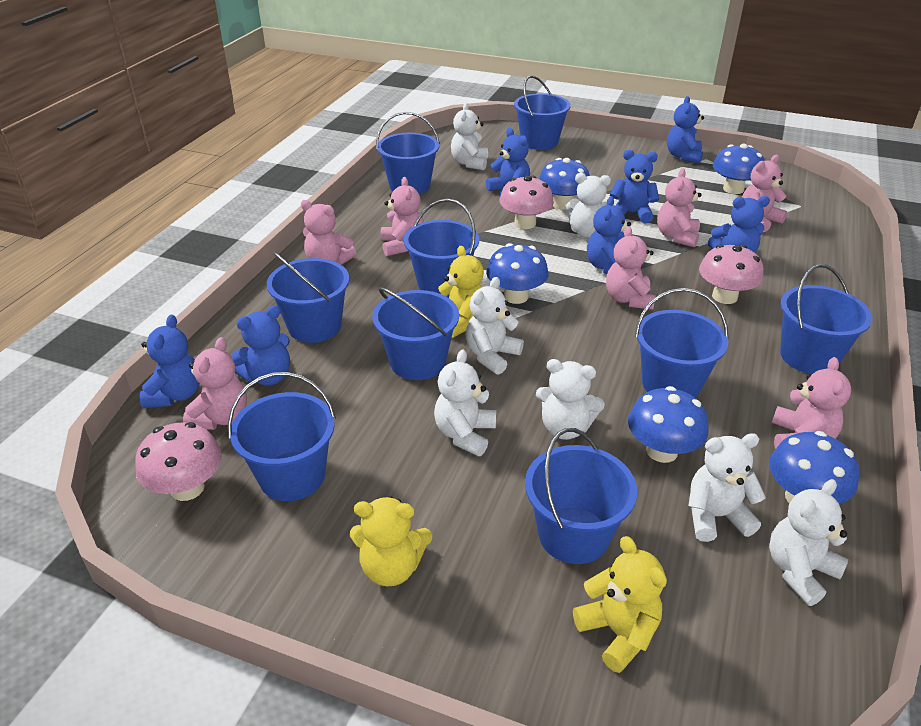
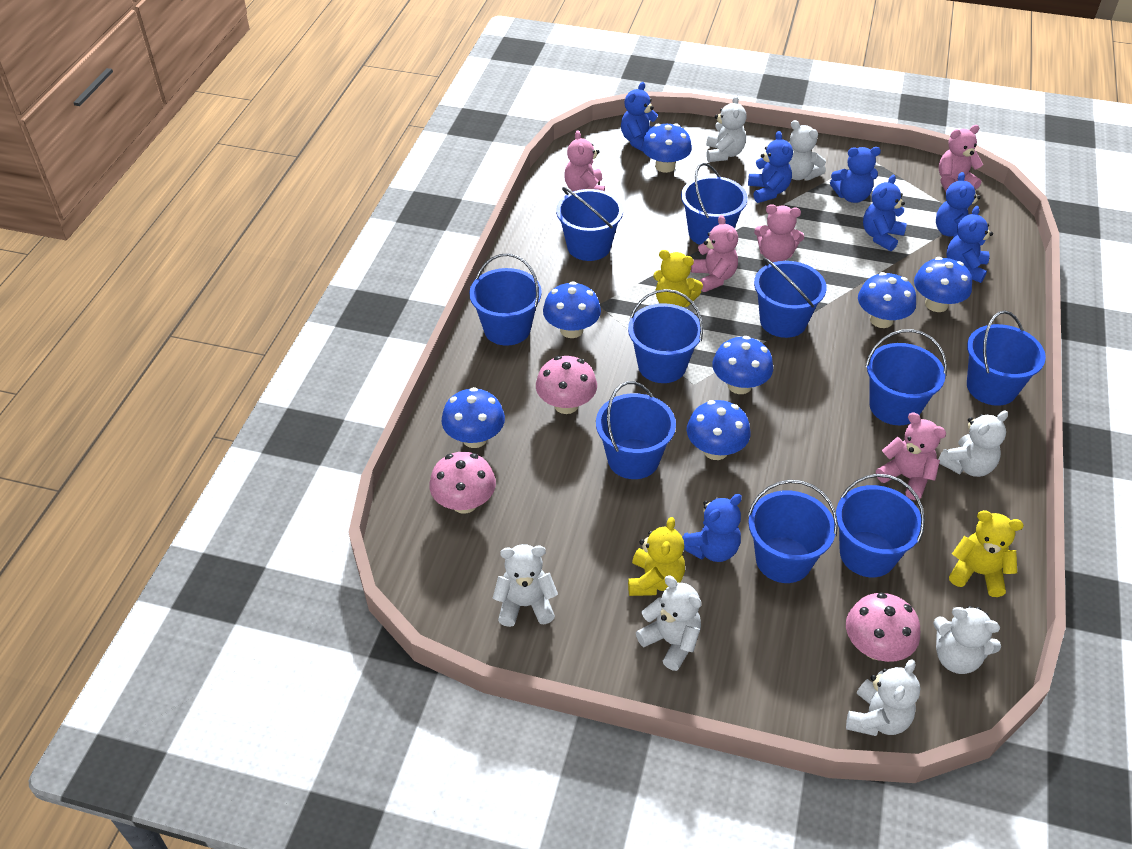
blue bucket: [228,372,336,501] [267,252,349,343] [372,287,459,380] [376,112,440,194] [404,199,479,297] [514,75,571,150] [525,428,637,564] [635,288,729,398] [780,264,872,374] = 9 -> [469,253,542,346] [556,187,623,261] [596,381,676,479] [628,289,703,383] [681,163,748,245] [748,480,838,583] [754,258,827,338] [836,474,925,577] [865,329,947,425] [967,311,1046,406] = 10
blue mushroom: [486,243,548,304] [539,158,590,210] [628,386,708,463] [713,144,765,194] [769,431,859,503] = 5 -> [442,387,505,448] [543,281,601,338] [642,123,692,173] [687,400,751,460] [712,336,773,394] [858,272,916,328] [914,257,972,312] = 7
pink teddy bear: [183,337,247,430] [301,200,356,265] [380,177,424,256] [606,226,656,310] [657,168,702,247] [742,155,787,232] [772,357,851,449] = 7 -> [564,130,605,191] [691,215,738,292] [754,204,804,262] [876,412,946,500] [939,125,983,192] = 5

